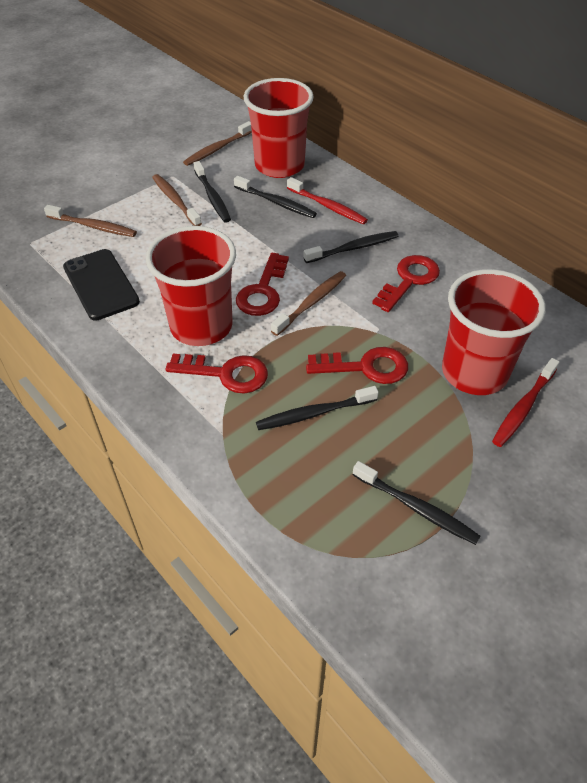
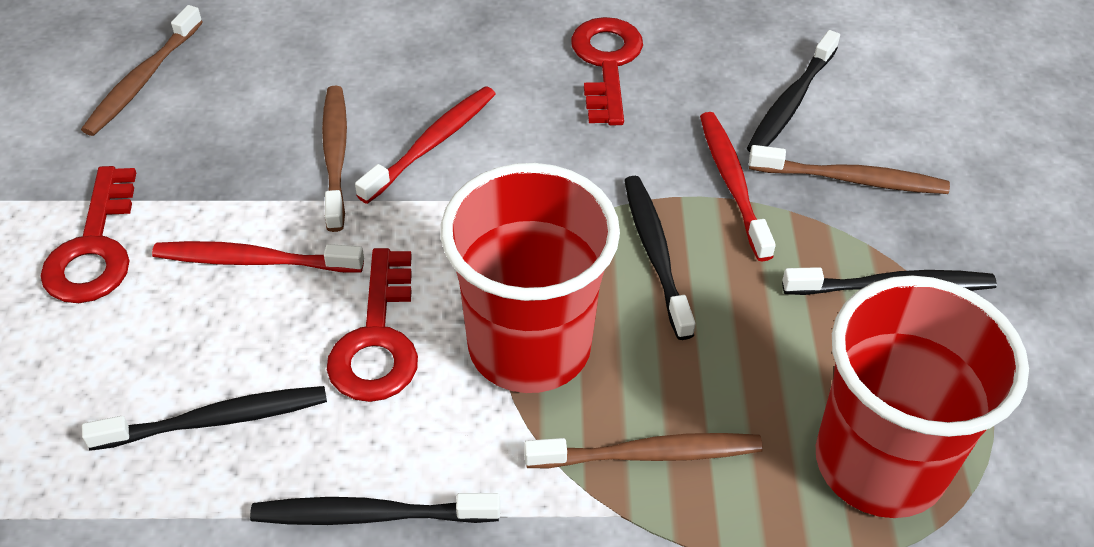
black phone: [63,249,140,321] = 1 -> none = 0
red cup: [146,226,236,346] [244,78,314,178] [442,269,546,395] = 3 -> [441,163,620,393] [816,275,1029,518] = 2
red key: [165,354,268,393] [236,253,289,316] [306,347,408,384] [372,255,440,312] = 4 -> [41,166,136,303] [327,248,418,402] [571,17,643,125] = 3
red toothbrush: [287,177,368,224] [492,358,560,447] = 2 -> [152,241,364,272] [355,86,496,204] [700,112,776,261] = 3

